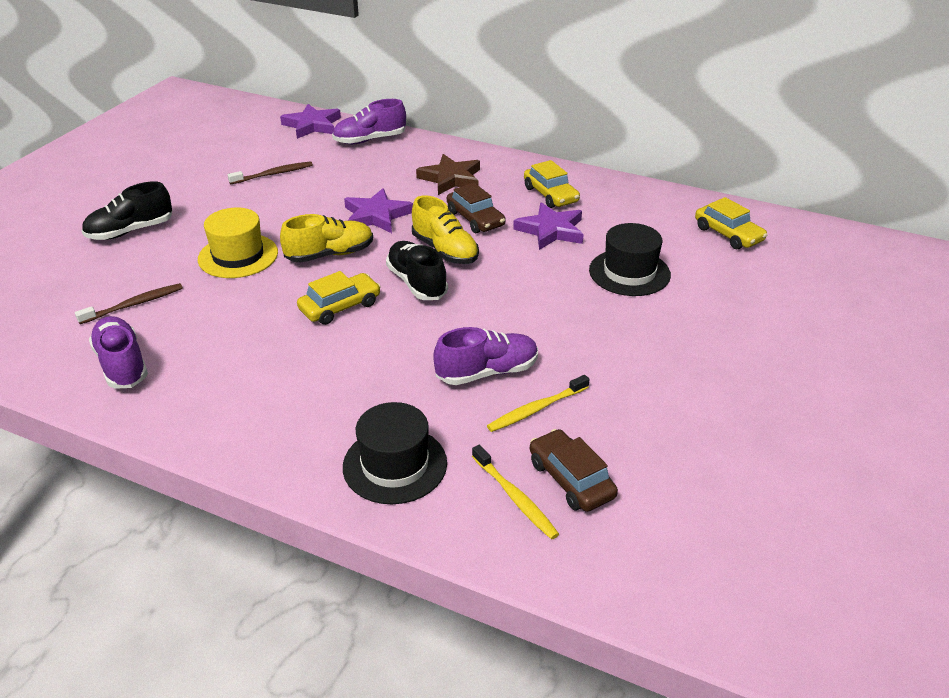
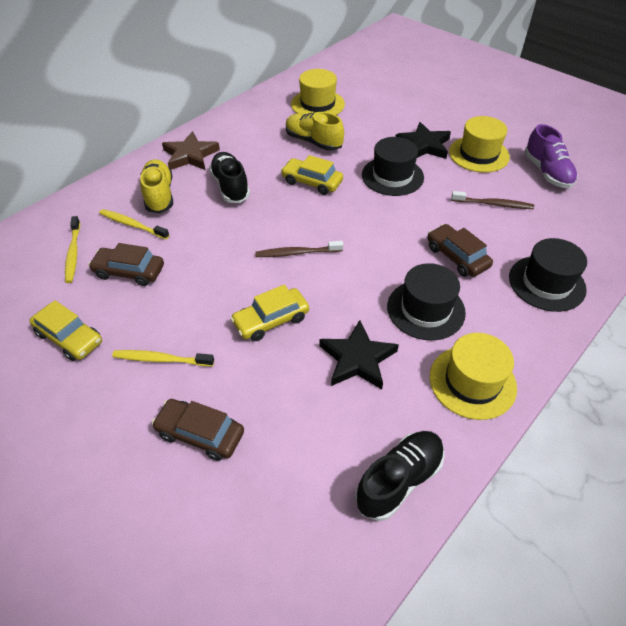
black hat: [343,402,447,504] [589,223,671,296] = 2 -> [362,137,424,196] [387,263,466,340] [509,238,587,312] = 3
black star: none = 0 -> [319,320,399,390] [396,122,451,159] = 2
brown car: [447,183,506,233] [530,429,618,512] = 2 -> [88,243,164,286] [152,399,244,461] [427,224,493,277] = 3
purple shoe: [89,316,148,389] [332,99,406,144] [433,327,538,385] = 3 -> [524,124,577,188] = 1
purple star: [280,104,341,139] [344,188,413,233] [513,202,584,250] = 3 -> none = 0
yellow hat: [198,208,278,278] = 1 -> [291,69,345,115] [429,333,517,420] [449,116,510,173] = 3
yellow toothbrush: [472,445,559,540] [487,375,589,432] = 2 -> [65,216,80,283] [99,209,169,239] [112,350,214,366] = 3

